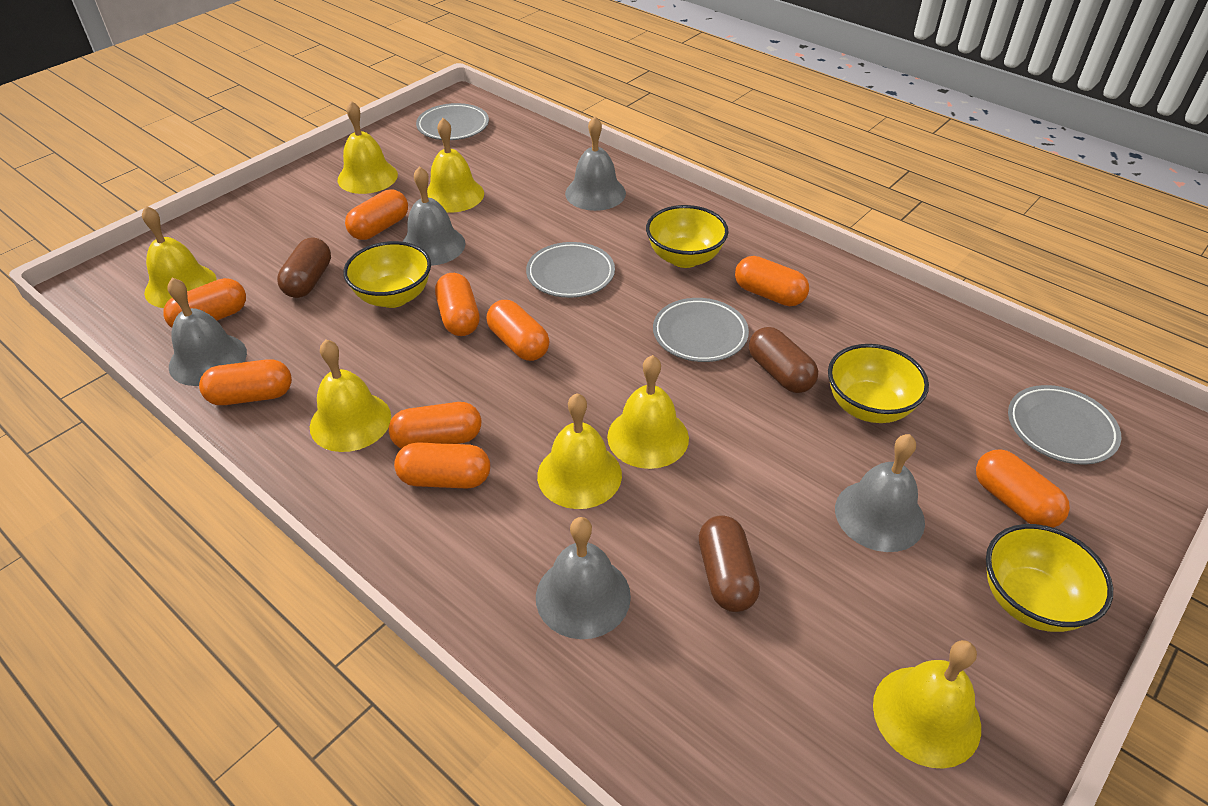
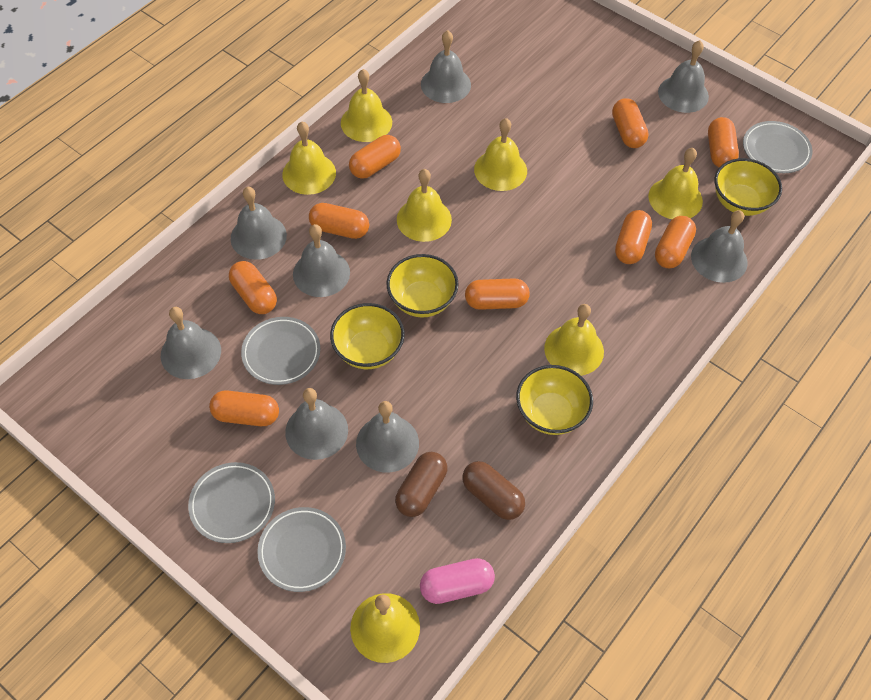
brown capsule: [277,238,331,298] [699,515,760,612] [749,327,818,393] = 3 -> [395,452,447,517] [462,461,525,520] = 2
grey bell: [167,278,247,386] [402,166,465,266] [536,517,631,639] [565,116,626,211] [835,434,925,552] = 5 -> [161,307,221,379] [231,187,287,260] [285,388,348,460] [293,224,350,297] [356,401,419,473] [421,30,471,103] [658,40,709,113] [691,210,748,283] = 8
pink capsule: none = 0 -> [420,558,495,604] = 1

